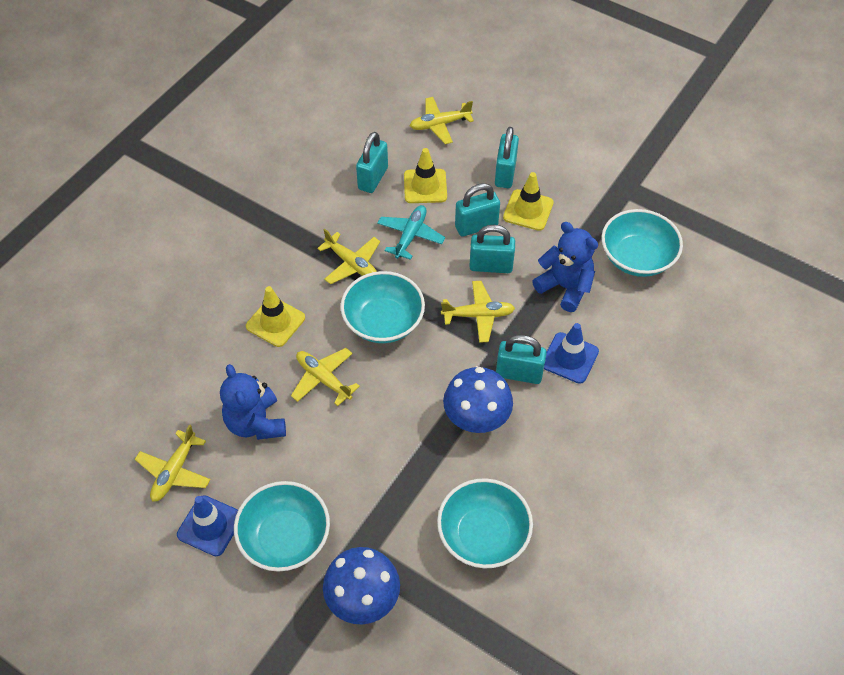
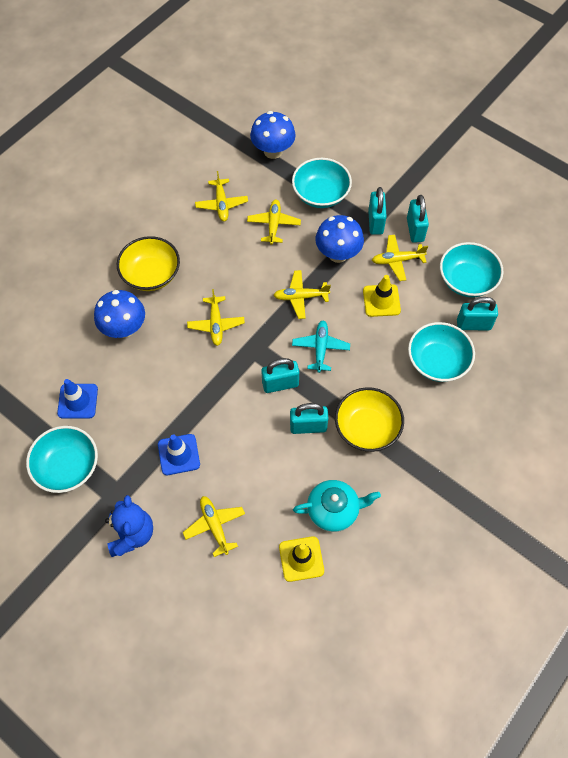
blue mushroom: [323,547,400,624] [443,367,513,433] = 2 -> [94,290,145,338] [250,111,296,159] [315,215,364,263] = 3
blue teddy bear: [220,364,286,440] [532,222,598,312] = 2 -> [105,495,153,557] = 1
turquoise teapot: none = 0 -> [293,480,381,532] = 1
yellow bowl: none = 0 -> [117,236,180,291] [335,387,404,452] = 2
yellow plane: [135,424,211,502] [291,348,360,406] [317,229,380,284] [410,97,474,144] [441,281,515,343] = 5 -> [183,496,245,557] [187,289,245,346] [195,171,248,222] [247,200,301,245] [273,270,331,319] [372,235,428,281] = 6
yellow traffic cone: [246,286,305,347] [404,148,447,203] [503,172,554,231] = 3 -> [279,536,324,582] [363,275,401,317] = 2

